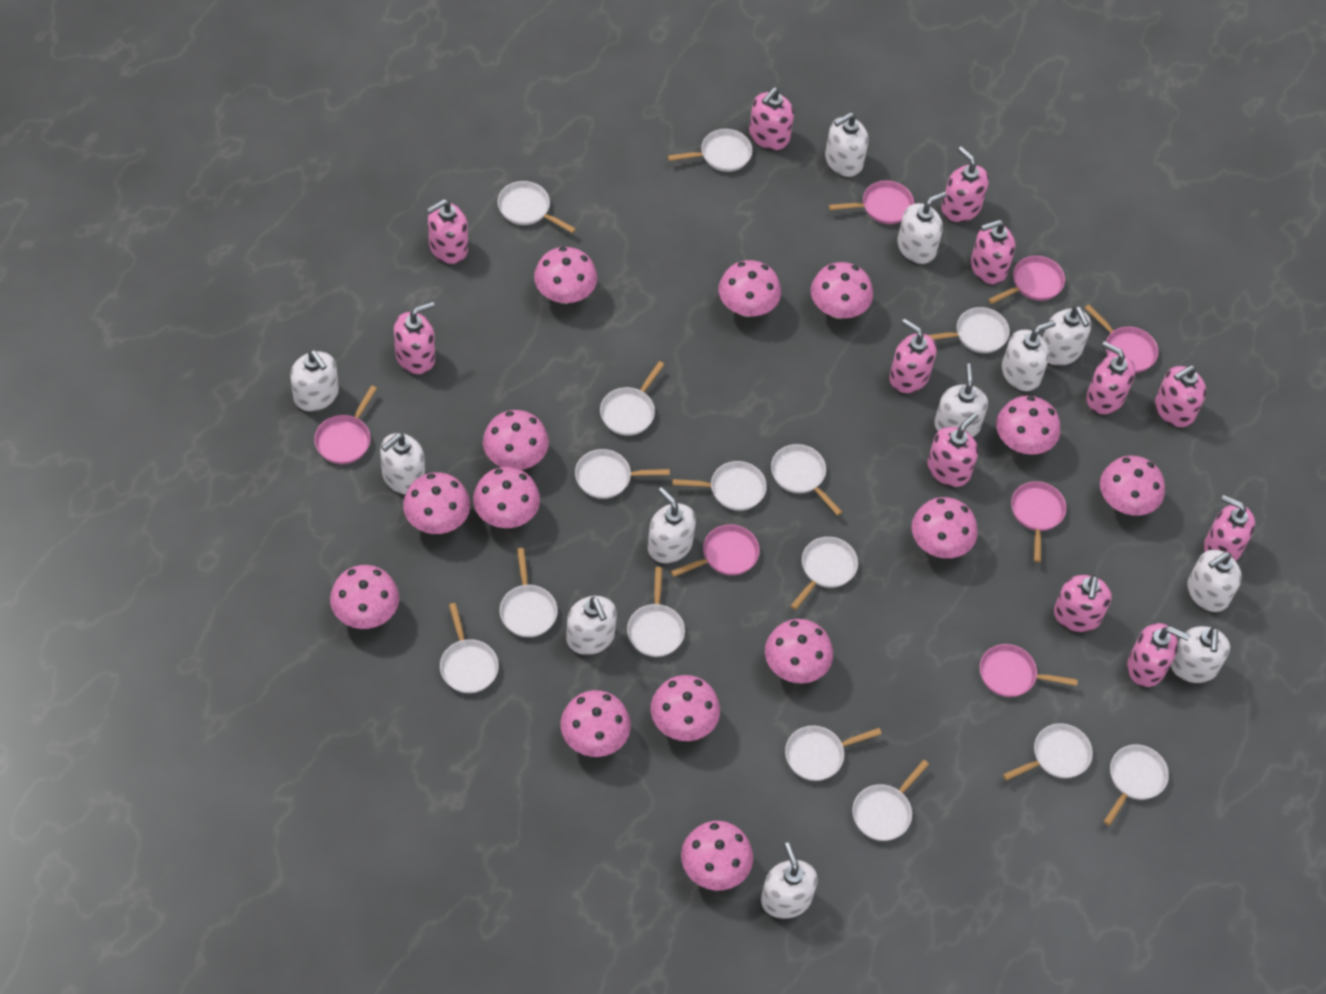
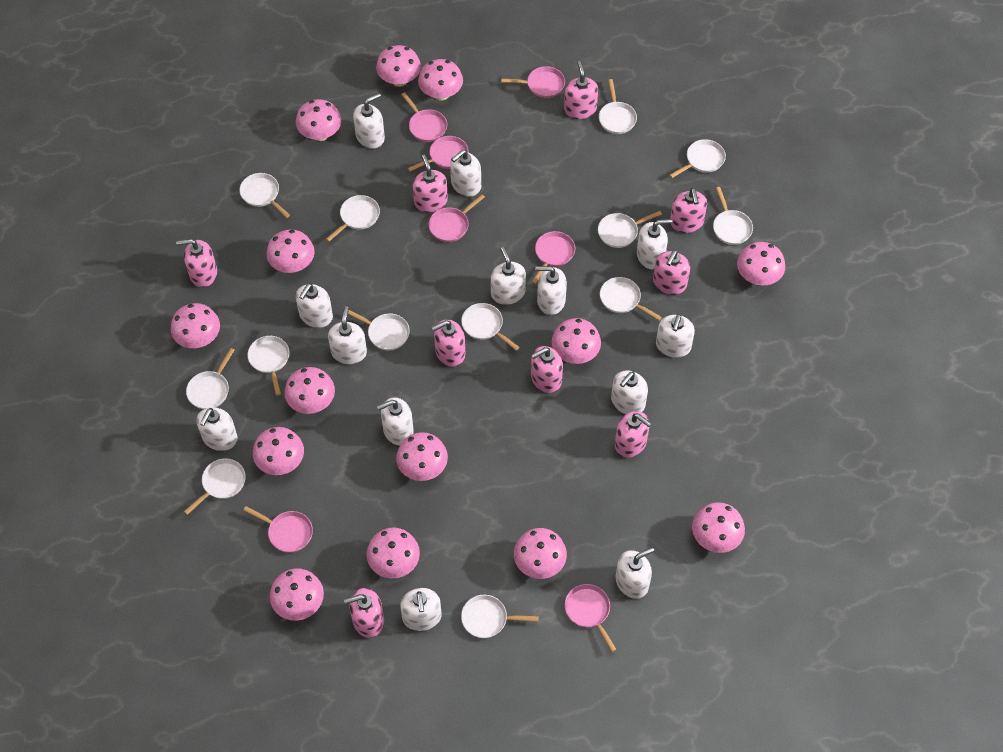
pink soap dispenser: [394,302,435,374] [427,199,468,264] [749,87,794,150] [889,319,937,393] [928,413,978,487] [941,147,989,222] [971,220,1015,284] [1054,575,1112,632] [1086,341,1135,414] [1127,623,1190,687] [1155,365,1206,427] [1204,495,1255,561] = 12 -> [176,239,217,287] [344,588,384,638] [413,155,448,213] [432,320,465,367] [531,346,563,393] [564,61,598,119] [615,411,651,458] [653,250,690,295] [670,188,707,233] = 9
white pan: [440,603,499,693] [498,181,576,233] [500,548,558,637] [575,449,670,499] [600,361,664,436] [627,567,685,657] [668,129,752,172] [672,461,767,511] [771,444,842,516] [785,726,882,781] [791,537,858,610] [852,760,929,841] [928,307,1010,353] [1003,723,1093,780] [1104,745,1169,826] = 15 -> [184,458,246,515] [186,348,234,409] [239,173,290,218] [247,336,289,396] [326,195,380,242] [348,310,410,350] [461,303,520,351] [461,595,539,638] [598,211,662,248] [599,79,637,134] [600,277,662,320] [669,139,726,178] [713,187,753,245] = 13
white soap dispenser: [290,350,339,411] [380,433,425,495] [566,596,617,655] [648,487,696,563] [761,842,818,919] [825,112,868,177] [897,192,947,264] [934,363,988,437] [1002,320,1056,391] [1043,306,1091,366] [1171,626,1230,683] [1187,550,1242,612] = 12 -> [197,407,238,451] [296,283,333,328] [328,306,367,364] [353,93,385,149] [377,397,414,445] [400,588,441,631] [450,150,481,197] [491,247,526,305] [535,266,567,315] [611,370,648,414] [615,547,654,599] [637,219,673,269] [656,314,695,358] = 13

